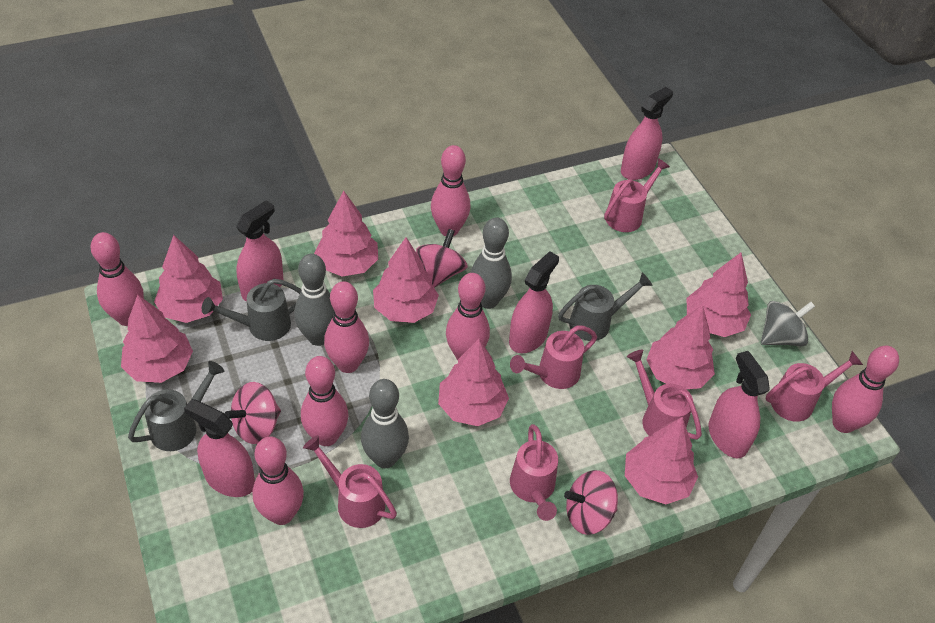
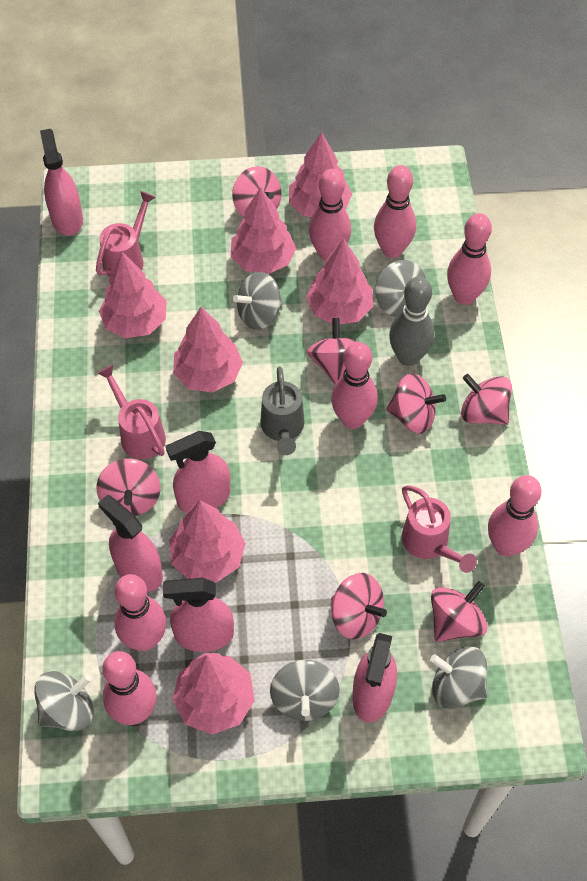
grey bowling pin: [294,254,334,346] [361,379,409,468] [470,217,512,309] = 3 -> [389,276,434,366] = 1
grey spinning top: [761,301,815,346] = 1 -> [34,671,94,731] [233,272,283,330] [270,660,340,721] [375,260,426,317] [430,646,487,709] = 5
grey watering can: [128,361,224,451] [202,279,302,341] [558,272,652,341] = 3 -> [260,366,304,455] = 1
pink spinning top: [225,382,281,444] [416,229,468,288] [564,470,618,535] = 3 -> [96,458,160,516] [232,166,281,217] [307,318,357,384] [331,573,387,639] [386,373,446,433] [431,581,488,642] [461,374,512,425] = 7
pink tree: [121,295,193,383] [154,235,223,323] [314,191,378,277] [373,237,439,323] [438,339,509,426] [625,417,698,504] [646,305,715,389] [687,253,751,337] = 8 -> [99,252,167,338] [169,500,246,582] [172,653,255,734] [173,307,243,393] [231,187,296,274] [289,132,352,217] [306,238,373,324] = 7
pink watering can: [303,435,397,528] [510,326,597,389] [510,424,558,521] [604,158,670,232] [627,349,702,440] [765,351,863,422] = 6 -> [96,191,156,277] [97,365,166,459] [402,485,477,573] = 3

